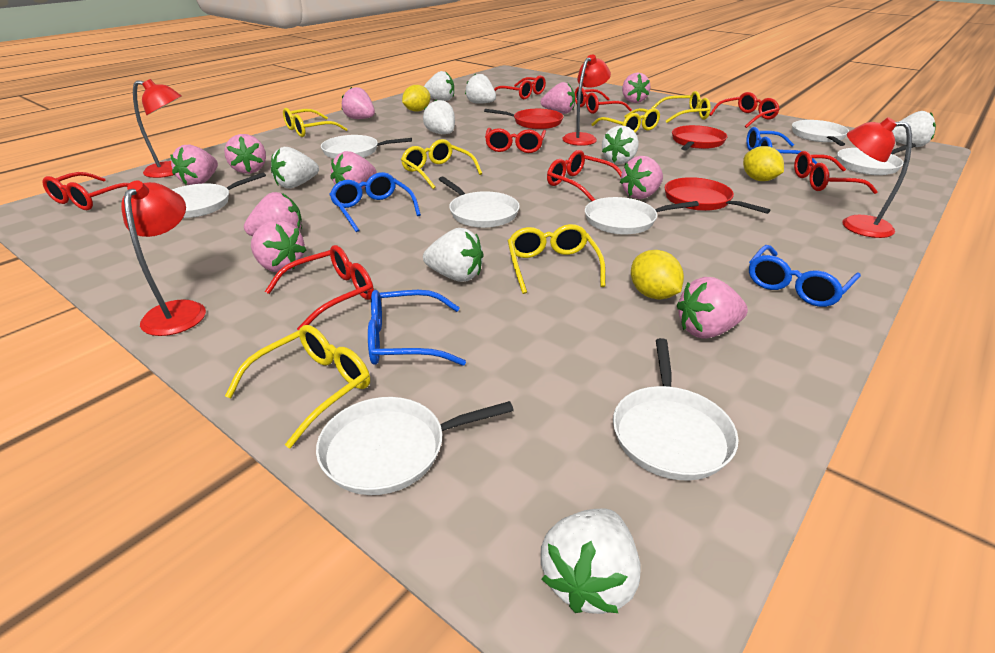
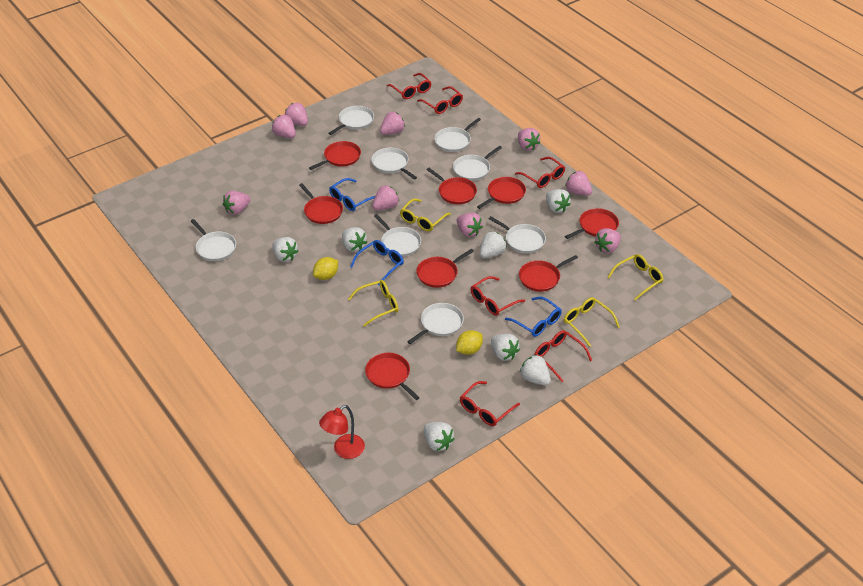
blue glasses: [329,172,421,232] [368,290,466,366] [746,127,817,164] [749,245,861,307] = 4 -> [329,178,375,211] [350,240,404,286] [505,297,562,337] = 3
pink strawberry: [170,145,218,185] [224,134,266,174] [244,192,302,236] [251,220,306,272] [331,151,377,189] [342,87,375,119] [541,82,575,114] [620,156,663,199] [622,72,651,103] [677,277,748,339] = 10 -> [223,191,250,215] [272,115,296,138] [285,103,308,126] [372,185,399,210] [380,112,405,135] [457,213,483,237] [518,128,540,151] [565,171,592,196] [595,228,621,253] = 9
red glasses: [42,172,129,210] [265,245,374,330] [485,128,546,153] [494,75,546,99] [547,150,622,201] [575,87,632,114] [709,92,780,128] [794,151,878,194] = 8 -> [387,73,432,99] [417,86,463,114] [460,381,520,426] [471,276,525,316] [515,157,565,188] [534,330,592,382] = 6
red lamp: [121,180,206,336] [133,79,182,178] [562,55,611,146] [842,117,912,238] = 4 -> [319,405,365,459] = 1
red pan: [484,109,563,129] [665,177,770,214] [672,125,728,150] = 3 -> [299,183,343,224] [309,141,361,170] [365,353,420,400] [416,249,474,288] [426,168,477,204] [477,177,526,209] [519,255,578,292] [565,208,619,239] = 8
white strawberry: [271,147,319,189] [423,99,455,134] [423,228,483,282] [424,71,454,101] [465,74,496,104] [541,508,641,614] [602,126,639,164] [892,111,936,147] = 8 -> [272,237,299,262] [342,227,367,252] [424,422,455,451] [480,231,506,258] [491,334,520,361] [520,355,551,385] [546,189,571,213] = 7
yellow glasses: [225,325,370,448] [283,108,347,137] [401,139,482,189] [508,224,606,294] [591,108,660,133] [651,91,711,123] = 6 -> [348,280,399,327] [400,199,451,231] [564,297,620,347] [608,254,664,301] = 4
yellow lemon: [402,85,431,112] [631,250,684,300] [743,146,784,181] = 3 -> [313,257,338,280] [456,330,483,355] = 2

